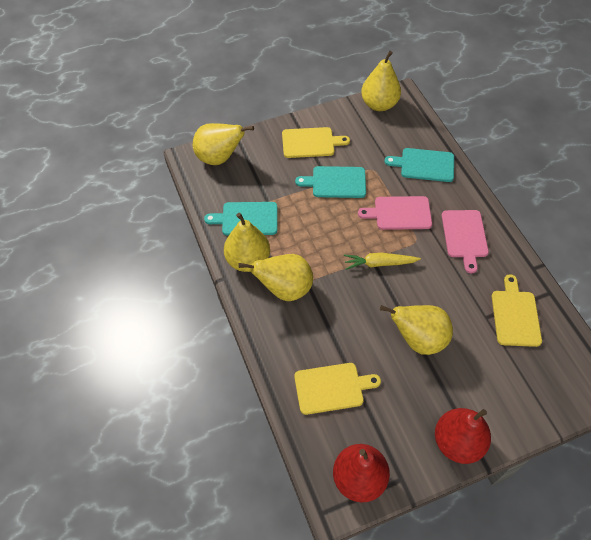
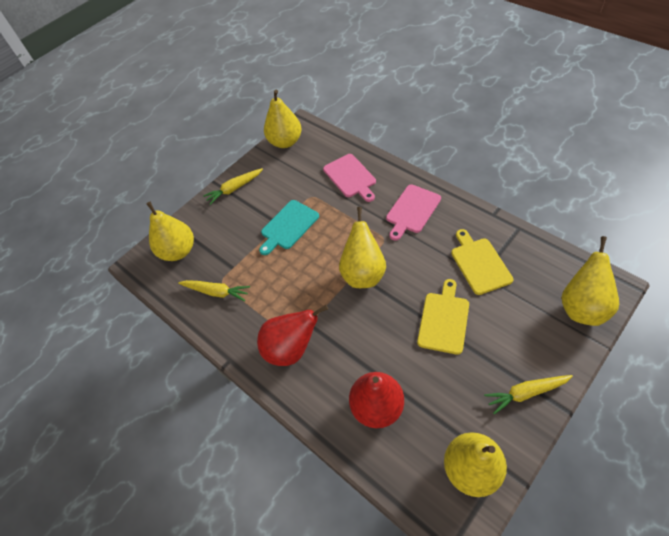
turquoise cutting board: [204,202,277,236] [295,166,366,198] [384,148,454,182] = 3 -> [259,200,319,255] = 1
yellow carrot: [344,253,421,270] = 1 -> [178,280,250,301] [203,168,263,205] [484,375,573,415] = 3
yellow cutting board: [282,127,350,158] [294,363,381,415] [492,274,542,347] = 3 -> [417,279,469,355] [451,229,513,295] = 2

